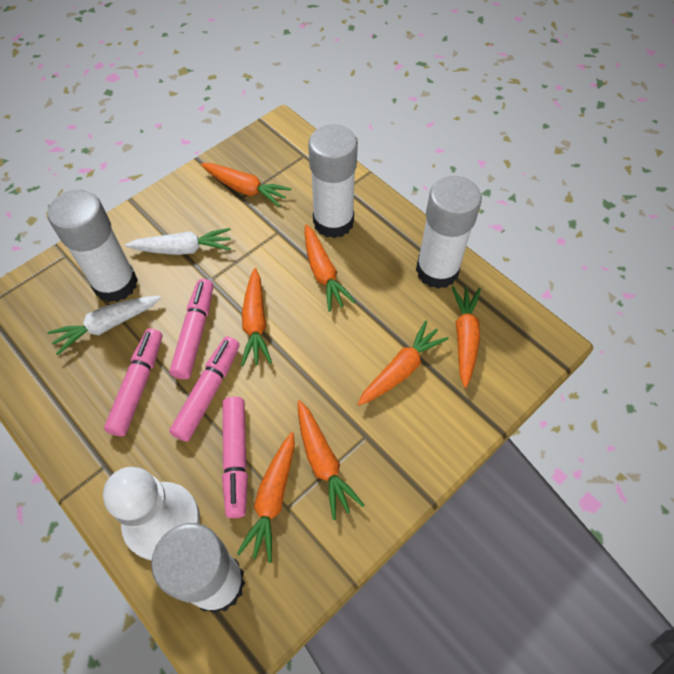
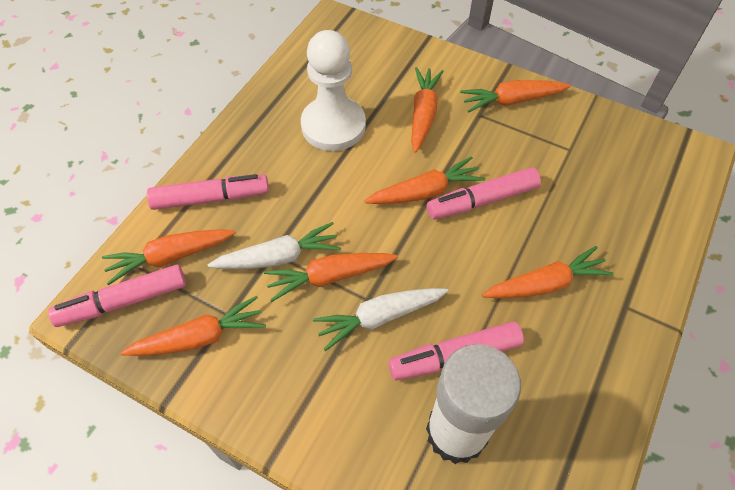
white glue stick: [48,190,138,302] [151,523,245,614] [308,124,358,238] [416,176,482,289] = 4 -> [426,344,521,464] = 1

